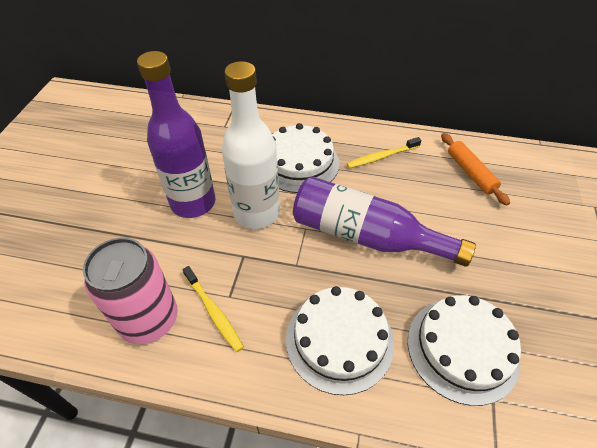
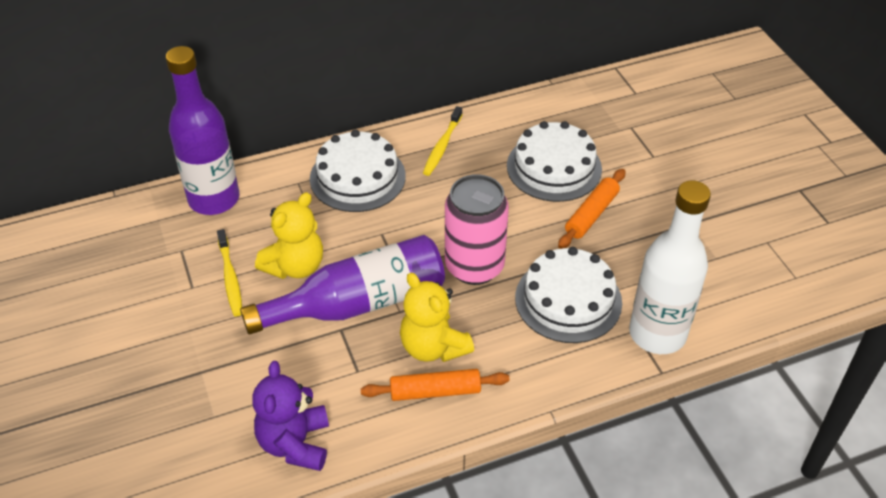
orange rolling pin: [441,133,510,206] = 1 -> [361,369,510,401] [558,169,625,249] = 2
purple teddy bear: none = 0 -> [252,361,329,471] = 1
yellow teddy bear: none = 0 -> [255,192,323,279] [400,273,474,362] = 2

